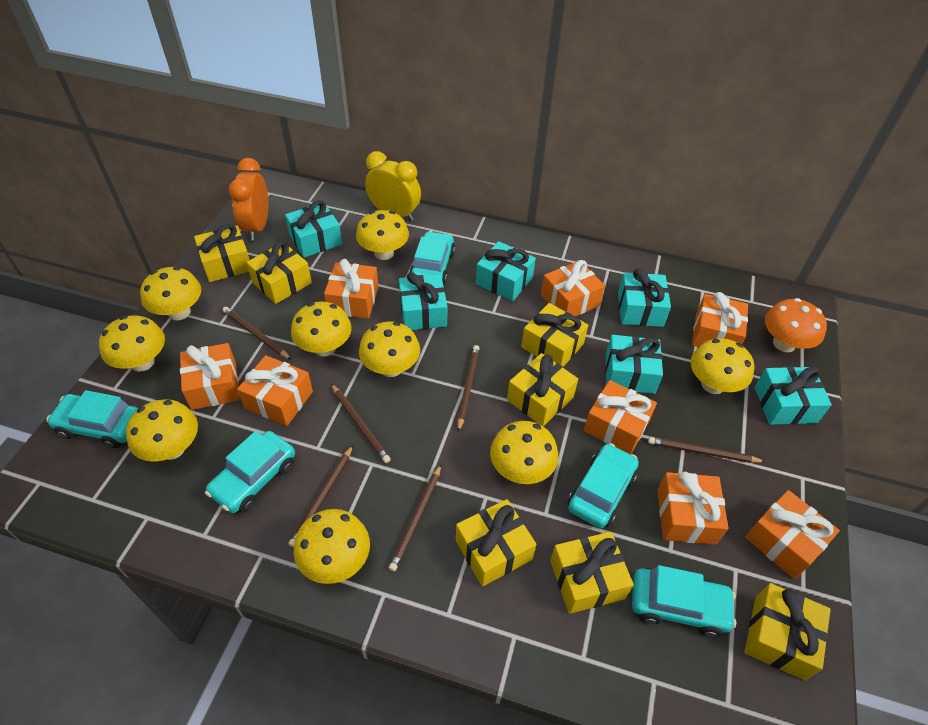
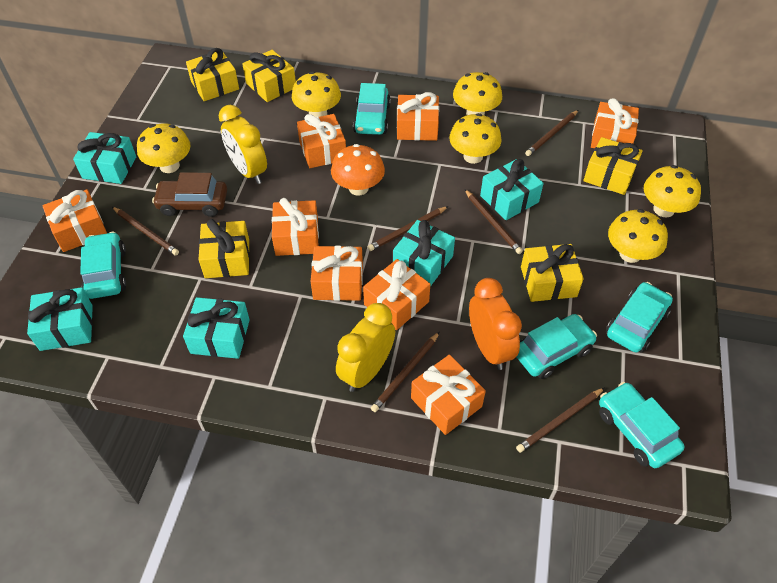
brown car: none = 0 -> [152,172,227,217] = 1
turquoise gift: [285,200,342,258] [399,272,447,330] [476,241,536,301] [605,335,663,394] [618,268,671,327] [755,367,832,425] = 6 -> [27,287,93,351] [73,132,136,184] [183,297,250,359] [393,220,455,287] [480,159,544,220] = 5
yellow clock: [365,151,421,221] = 1 -> [219,105,267,184] [336,303,395,392] = 2
yellow gift: [194,224,250,282] [246,241,312,304] [456,499,536,587] [507,353,578,426] [521,303,588,367] [550,532,634,614] [744,583,831,680] = 7 -> [186,48,239,101] [198,219,250,278] [242,50,296,102] [521,244,584,302] [583,137,643,195] = 5
yellow mushroom: [99,315,165,372] [126,399,198,462] [140,267,201,320] [291,301,352,357] [294,509,370,584] [356,210,409,260] [359,321,420,377] [490,421,558,484] [691,338,754,394] = 9 -> [137,123,190,173] [292,71,341,117] [449,113,502,164] [453,72,502,115] [608,209,668,263] [644,165,701,218] = 6

